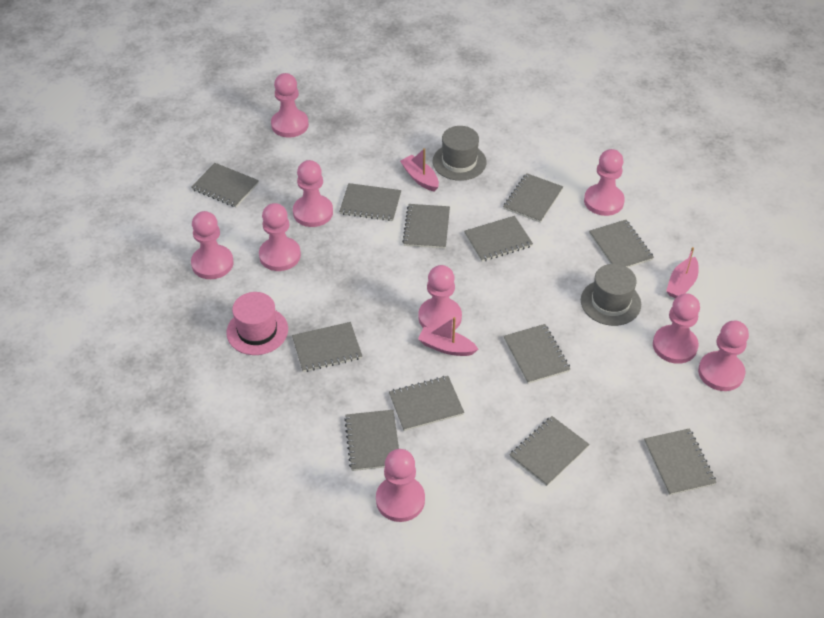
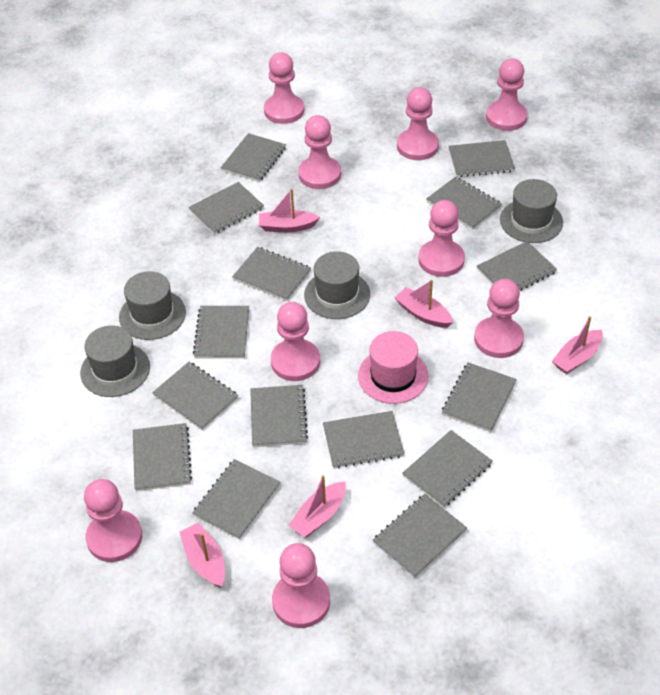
grey hat: [433,126,487,181] [581,264,641,326] = 2 -> [80,325,150,397] [119,271,186,340] [304,251,370,319] [500,179,563,243] = 4
grey notebook: [191,163,259,207] [292,322,362,372] [339,183,401,221] [344,410,399,471] [389,376,464,431] [402,204,450,249] [464,216,533,262] [503,173,563,223] [503,324,570,384] [509,416,590,486] [589,220,654,268] [644,428,717,495] = 12 -> [133,423,192,491] [152,362,238,430] [189,182,264,234] [193,306,249,359] [193,459,280,540] [221,133,286,182] [232,247,311,301] [250,385,308,447] [323,411,404,468] [373,494,467,578] [402,430,493,508] [426,176,502,230] [442,362,517,432] [449,140,515,177] [477,241,557,291] = 15
pink boat: [400,148,439,192] [418,317,478,356] [666,247,699,298] = 3 -> [179,523,225,587] [259,189,320,232] [288,475,346,537] [395,280,453,328] [552,316,603,374] = 5

